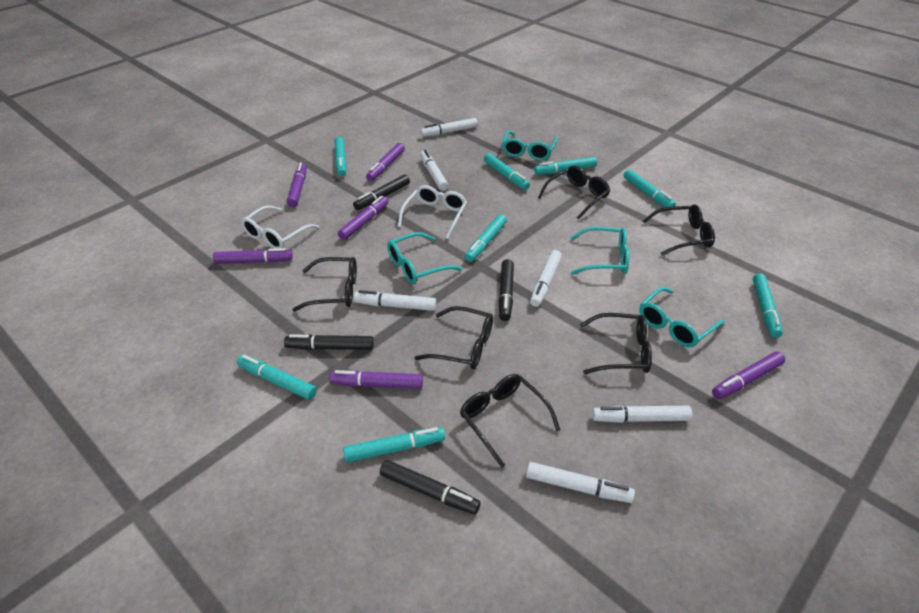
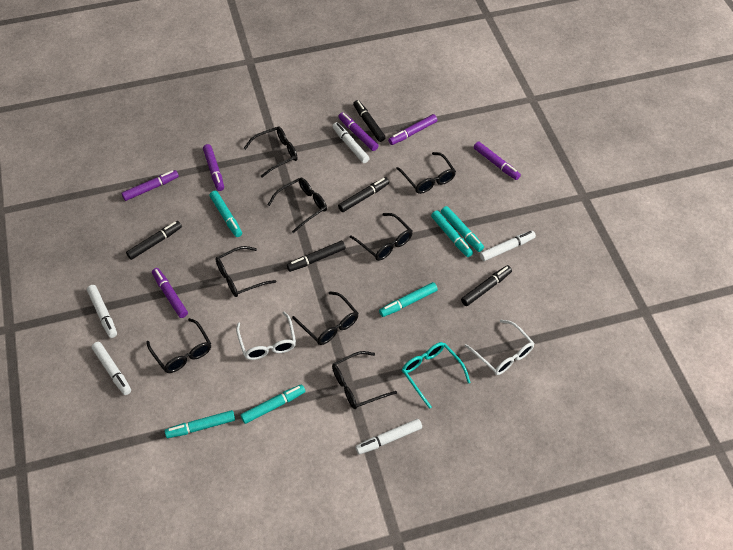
black glasses: [292,257,357,312] [414,306,493,369] [460,374,560,468] [538,166,610,219] [580,313,652,374] [643,204,715,256] = 6 -> [146,318,211,373] [215,246,276,297] [243,126,298,178] [268,178,327,233] [292,292,358,345] [332,351,397,409] [350,213,412,261] [396,152,456,194] = 8
black marker: [284,334,374,350] [353,174,410,210] [380,460,481,514] [499,259,514,321] = 4 -> [126,221,182,260] [287,241,346,272] [338,177,389,212] [353,100,386,142] [461,265,512,306] = 5
turquoise glasses: [387,232,462,284] [502,130,558,161] [570,227,629,275] [639,287,725,347] = 4 -> [402,342,471,409] = 1
turquoise marker: [237,355,317,400] [334,137,347,177] [343,427,445,462] [465,214,507,262] [484,153,530,190] [534,157,597,175] [623,169,676,207] [753,273,783,338] = 8 -> [165,410,235,438] [210,191,242,237] [241,384,305,424] [379,282,438,317] [431,210,473,257] [441,206,484,252] = 6
white marker: [354,290,436,311] [420,118,478,137] [420,150,449,191] [526,462,635,503] [530,250,562,307] [592,406,692,423] = 6 -> [87,285,117,338] [92,342,131,395] [332,122,370,163] [355,419,422,455] [480,230,536,261] = 5

